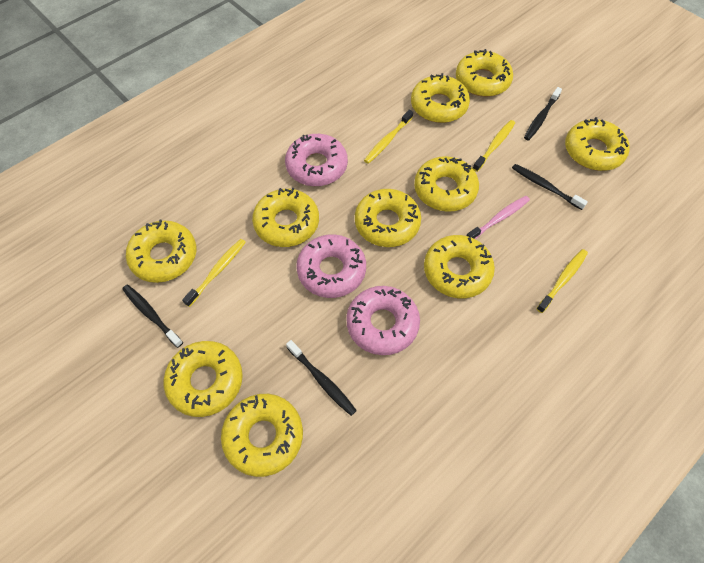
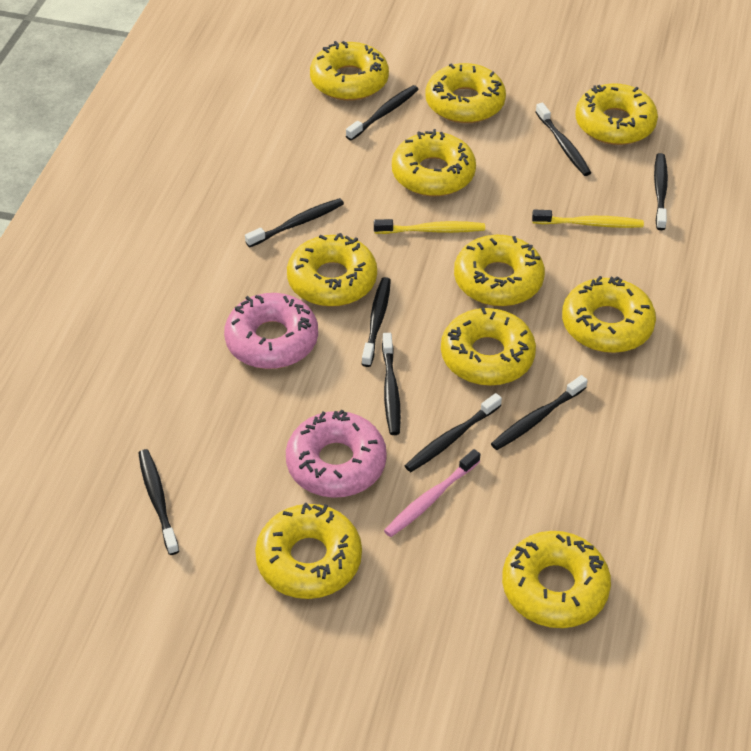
black toothbrush: [122,285,183,348] [286,340,357,416] [512,164,588,210] [524,87,562,141] = 4 -> [138,449,179,555] [245,198,344,247] [346,85,419,141] [361,277,391,367] [382,333,401,435] [405,393,502,472] [491,375,588,450] [536,103,591,176] [654,153,668,230] = 9
pink donut: [285,134,348,186] [296,235,366,298] [346,286,420,355] = 3 -> [224,293,318,369] [286,410,387,498] = 2
yellow toothbrush: [182,239,246,307] [364,110,413,164] [473,120,515,172] [536,249,588,313] = 4 -> [374,219,485,234] [532,209,644,228] = 2

